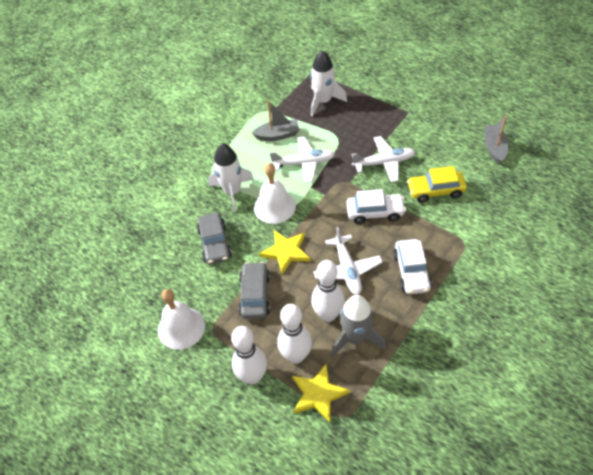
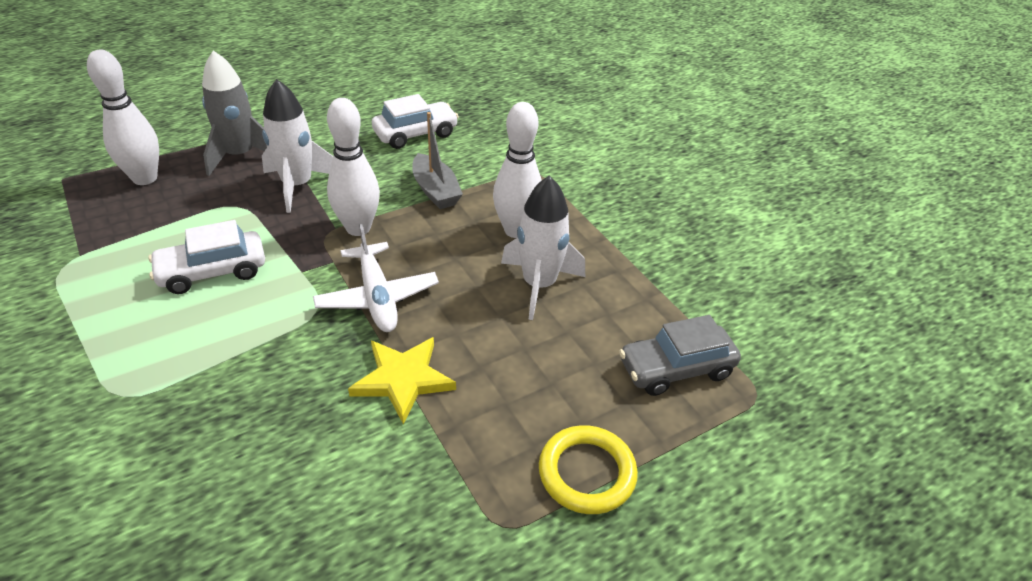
grey boat: [252,100,300,141] [485,116,509,164] = 2 -> [412,112,463,209] = 1
grey car: [197,213,232,265] [238,262,270,319] = 2 -> [619,315,741,396] = 1
white bell: [158,289,205,350] [254,163,296,224] = 2 -> none = 0
white plane: [270,136,335,183] [313,227,383,295] [351,136,415,182] = 3 -> [313,224,439,332] = 1
yellow car: [407,166,467,203] = 1 -> none = 0
yellow ring: none = 0 -> [539,425,638,514] = 1
yellow star: [259,230,311,274] [292,364,350,423] = 2 -> [348,337,456,424] = 1

